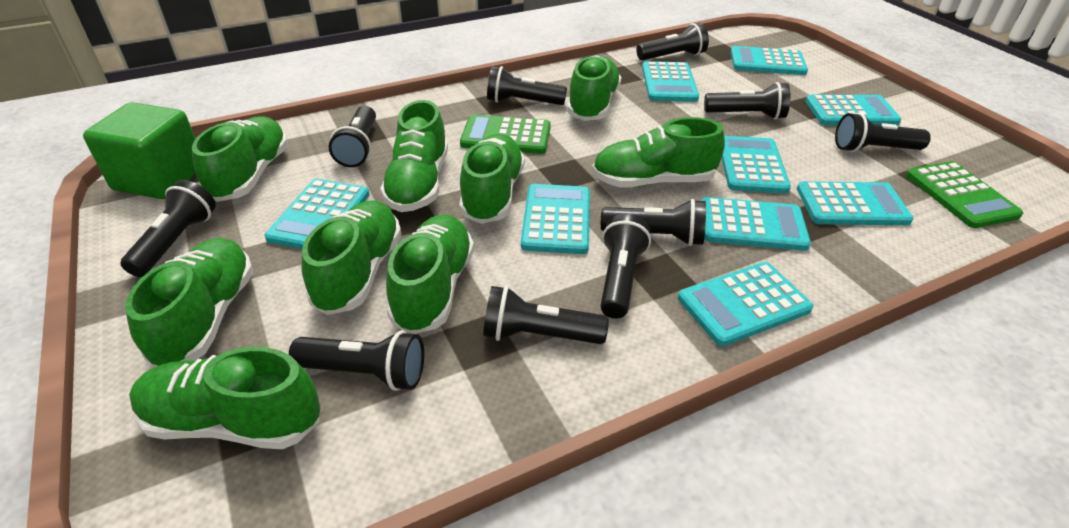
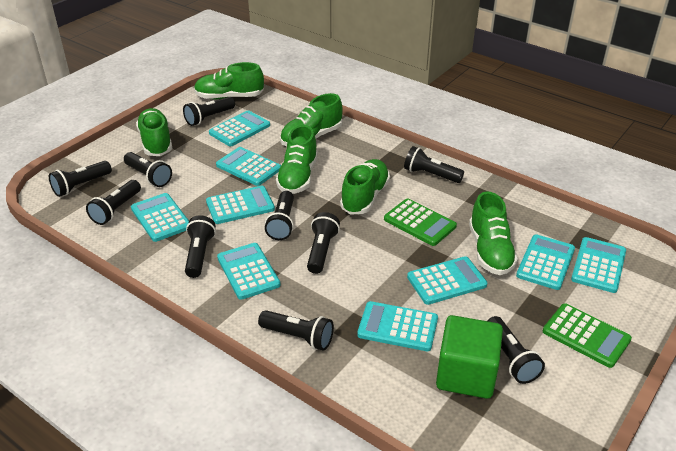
green shoe: [125,238,253,366] [129,347,320,449] [192,116,288,202] [302,200,401,315] [380,100,448,212] [386,214,474,334] [459,134,525,224] [567,55,621,121] [592,117,725,188] = 9 -> [136,108,172,156] [194,62,264,100] [276,125,318,194] [280,93,343,146] [340,159,390,215] [469,191,518,275] = 6

